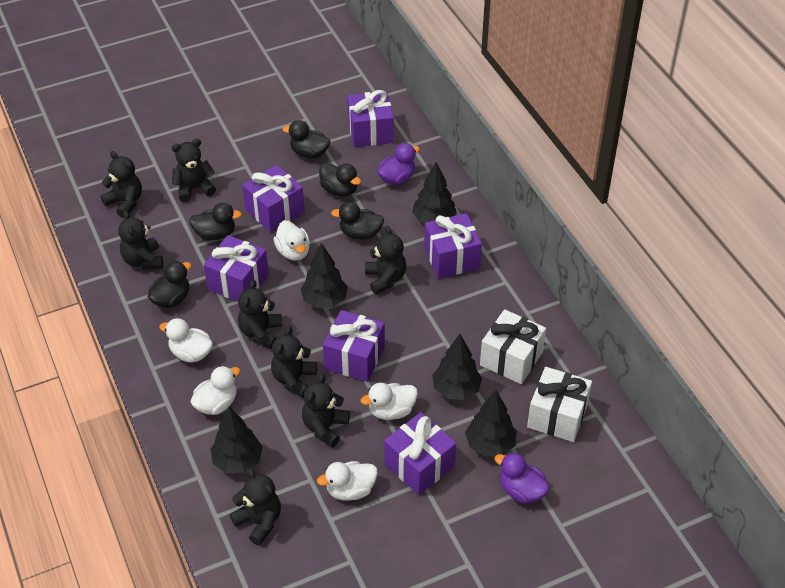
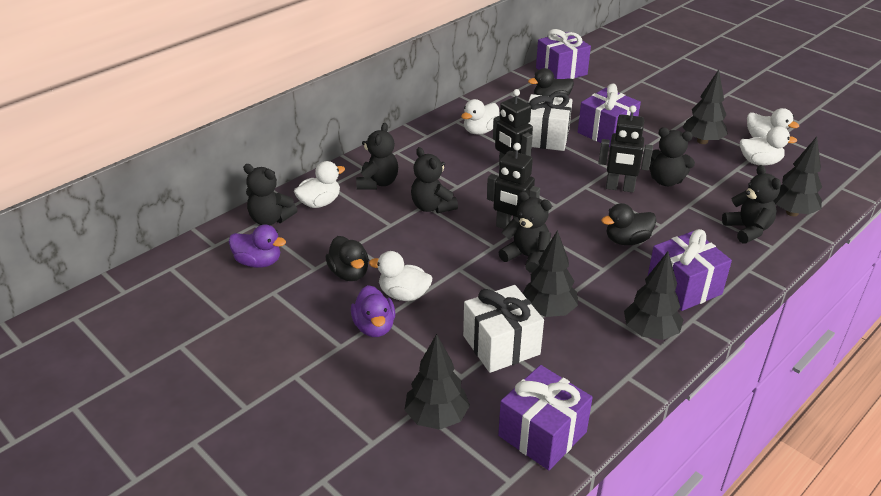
black duck: [148,261,191,308] [189,203,242,240] [282,120,330,159] [319,163,361,197] [331,202,384,240] = 5 -> [325,236,369,281] [528,68,574,98] [601,203,656,245] = 3
black robot: none = 0 -> [487,143,540,229] [493,89,533,163] [598,105,653,192] = 3
black teddy bear: [100,151,142,218] [118,210,163,270] [171,139,216,202] [230,469,281,545] [238,280,282,349] [271,326,317,398] [302,373,350,448] [365,226,406,294] = 8 -> [243,164,297,225] [356,123,398,190] [411,147,458,213] [498,191,552,273] [650,127,695,186] [722,165,781,244] = 6
purple gift: [204,235,269,302] [242,165,305,232] [323,310,385,382] [347,90,394,147] [384,412,456,495] [424,213,482,279] = 6 -> [498,365,593,470] [536,29,591,79] [578,83,641,147] [648,229,732,311] = 4

